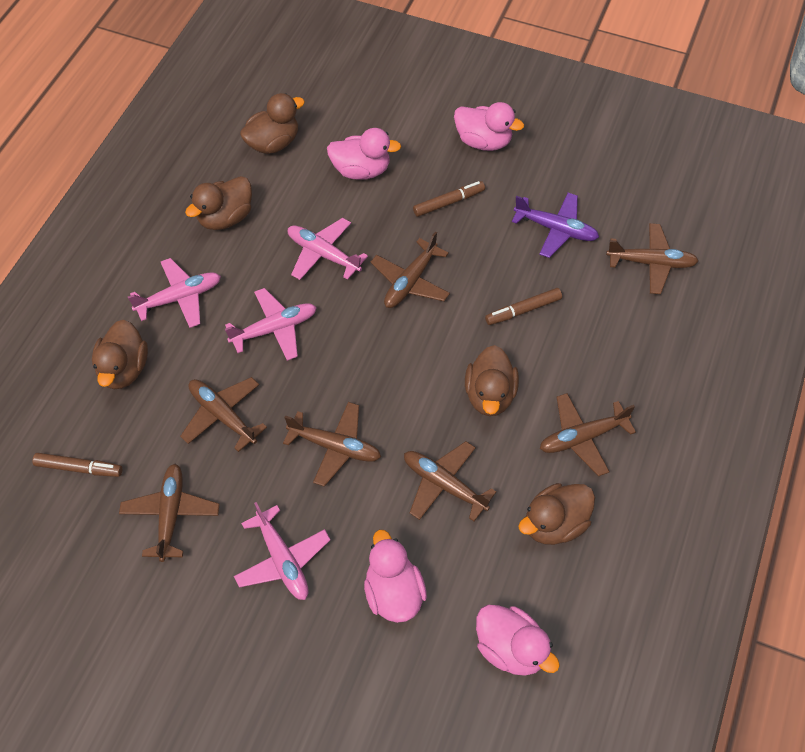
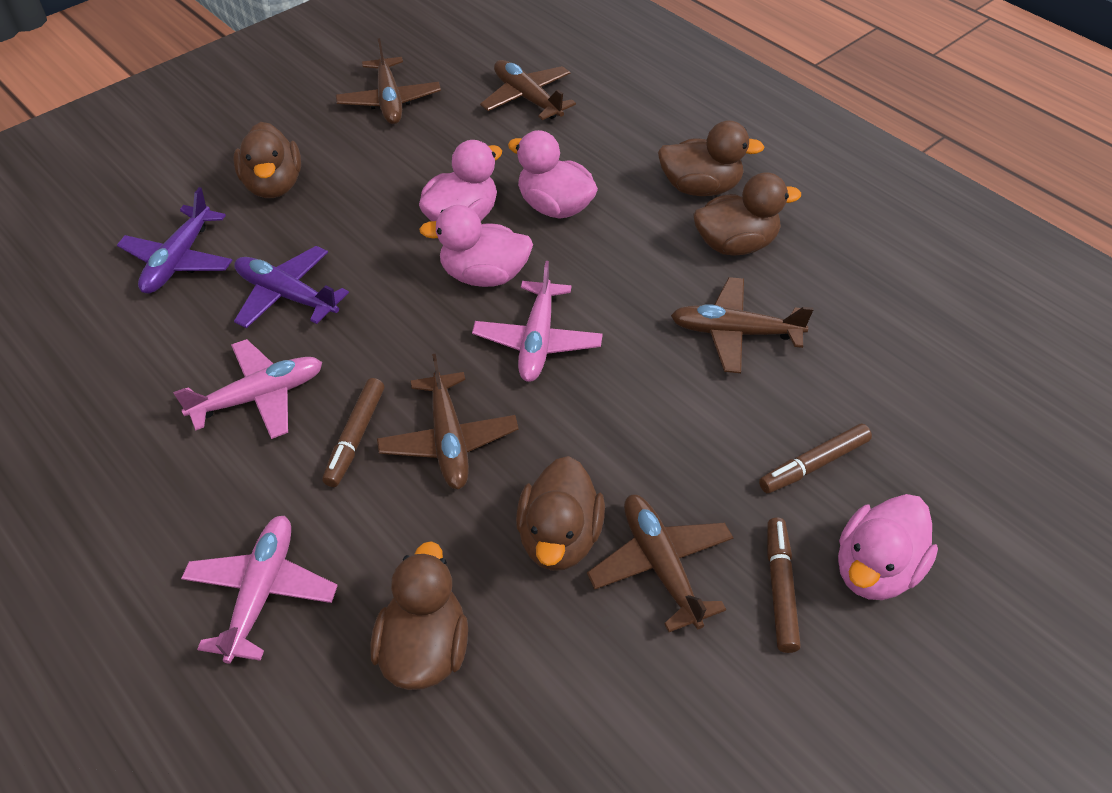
brown plane: [119,464,220,562] [180,377,267,452] [283,402,381,487] [370,231,450,308] [404,441,496,521] [540,393,636,476] [606,223,699,294] = 7 -> [336,38,441,124] [377,354,519,489] [480,60,576,120] [587,494,734,632] [671,277,813,373] = 5
pink plane: [128,258,221,328] [225,288,317,361] [234,502,331,600] [288,218,368,280] = 4 -> [173,339,323,439] [181,516,338,664] [472,261,603,382] = 3
purple plane: [512,193,599,258] = 1 -> [117,187,233,294] [234,246,349,328] = 2

